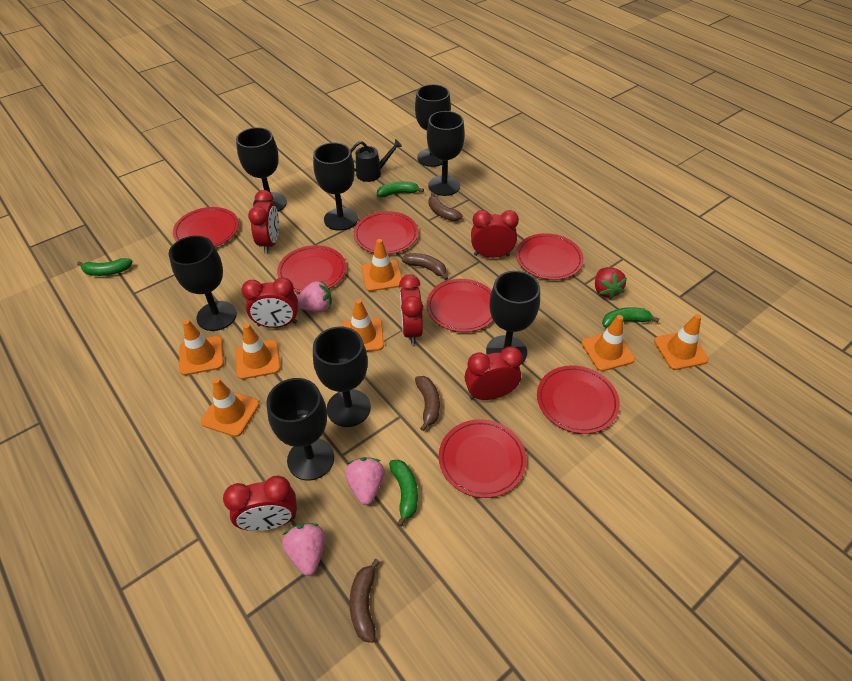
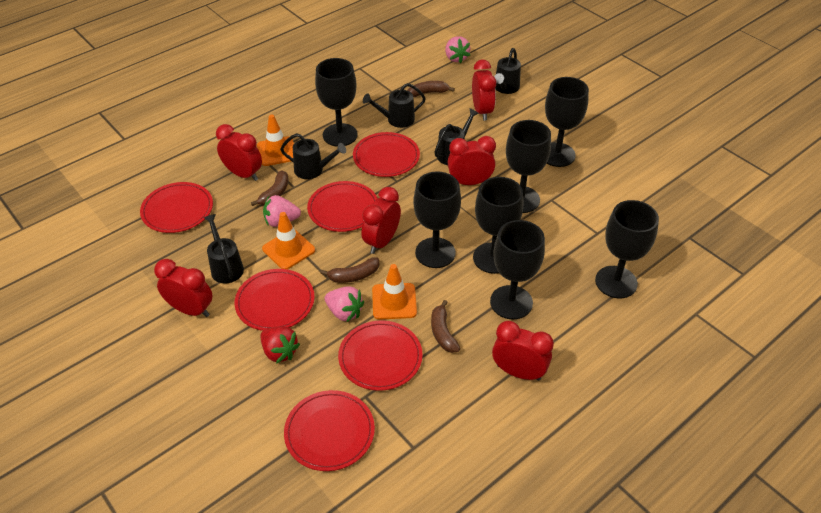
black goblet: [169,236,237,331] [236,127,287,212] [266,378,334,481] [313,143,358,231] [313,326,371,427] [415,84,451,167] [427,111,465,196] [486,271,540,364] = 8 -> [315,58,358,147] [413,171,461,268] [473,177,523,274] [490,220,545,319] [506,120,551,213] [545,77,589,167] [595,200,659,298] = 7
black watering can: [350,139,402,182] = 1 -> [204,214,244,284] [280,133,346,179] [363,83,426,128] [434,108,479,165] [494,48,521,94] = 5
green banana: [77,258,133,276] [377,181,424,197] [389,460,418,527] [602,307,660,328] = 4 -> none = 0
orange traffic cone: [179,319,224,375] [201,378,259,437] [235,323,281,379] [342,299,384,352] [361,239,402,291] [581,315,635,371] [654,314,709,370] = 7 -> [257,114,294,166] [262,212,315,269] [372,264,417,320] = 3
red plate: [173,207,239,247] [277,245,346,293] [354,211,418,254] [427,279,493,332] [439,419,527,498] [516,233,584,280] [537,365,620,434] = 7 -> [140,182,213,233] [235,269,315,331] [284,390,375,471] [307,181,378,232] [338,320,423,391] [353,132,420,177] = 6

